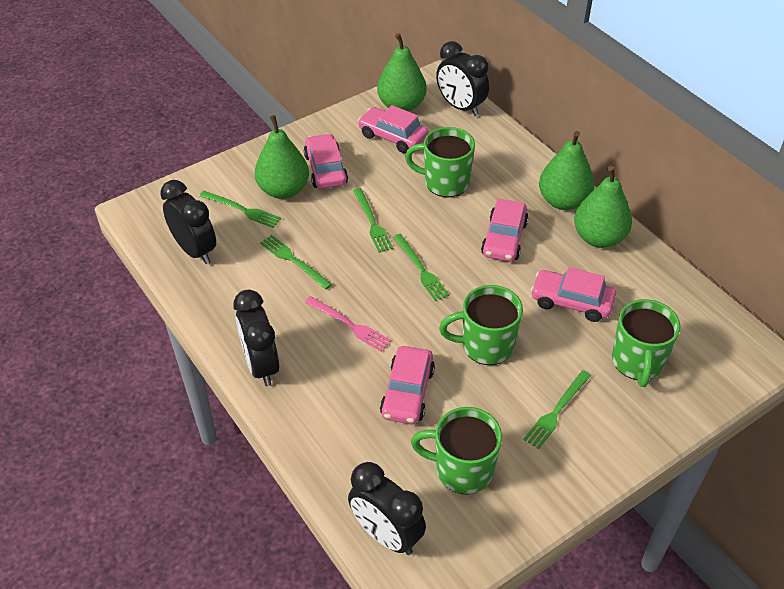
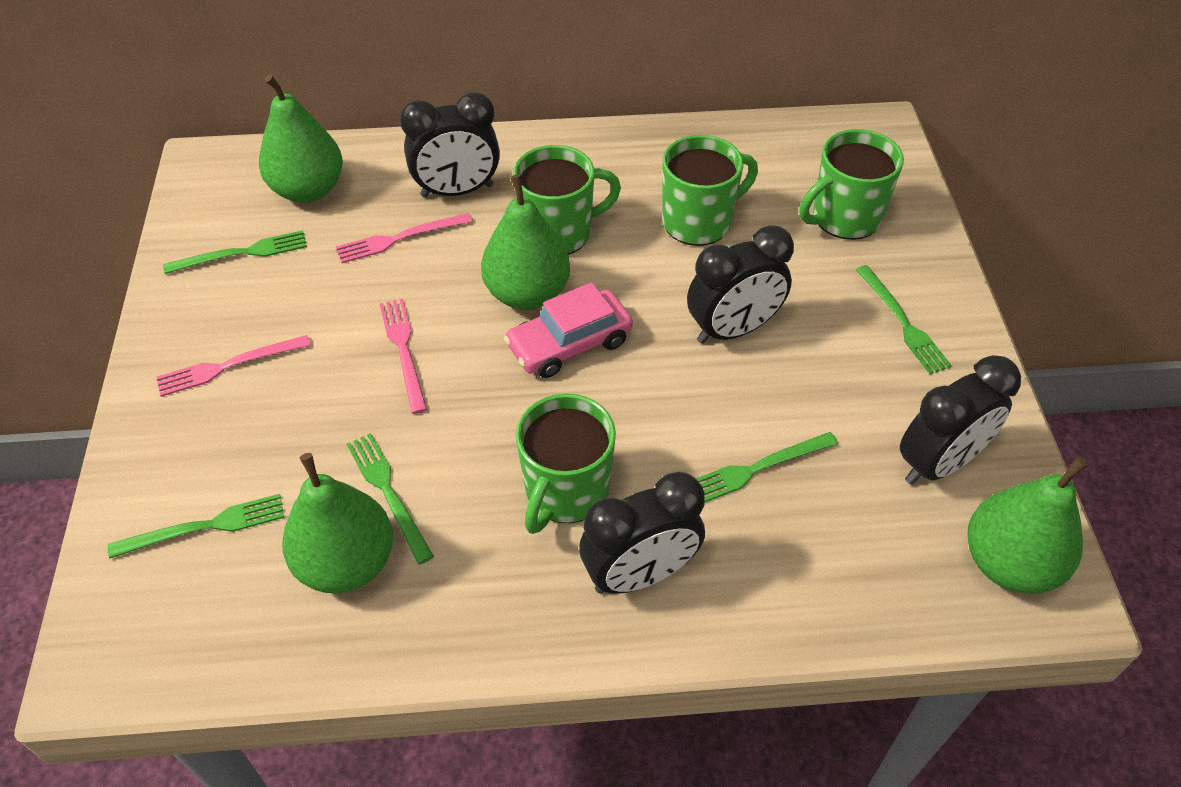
pink car: [304,133,348,189] [358,105,428,153] [380,346,435,424] [481,198,529,262] [531,267,616,322] = 5 -> [504,282,633,378] = 1
pink fork: [305,296,391,351] = 1 -> [156,335,311,397] [336,213,472,263] [380,299,427,414] = 3

